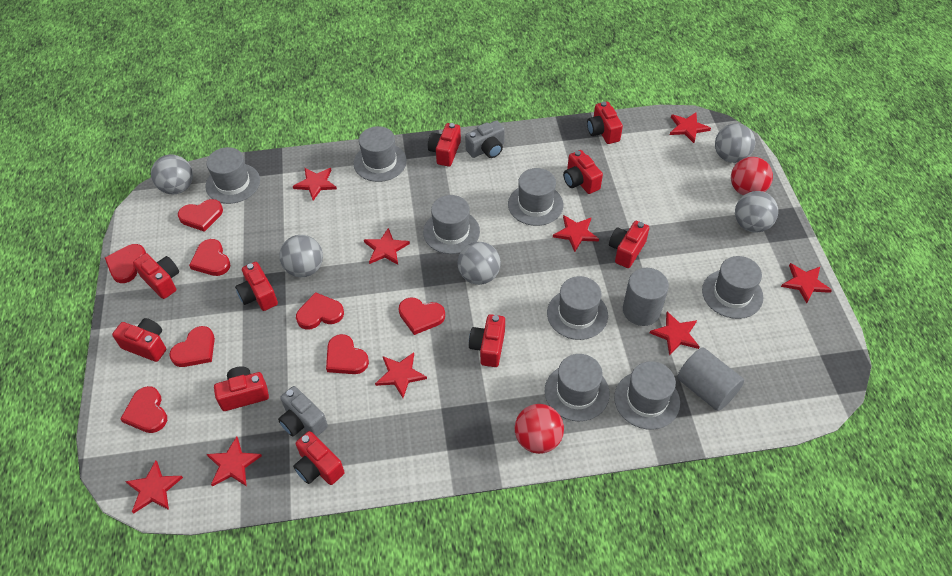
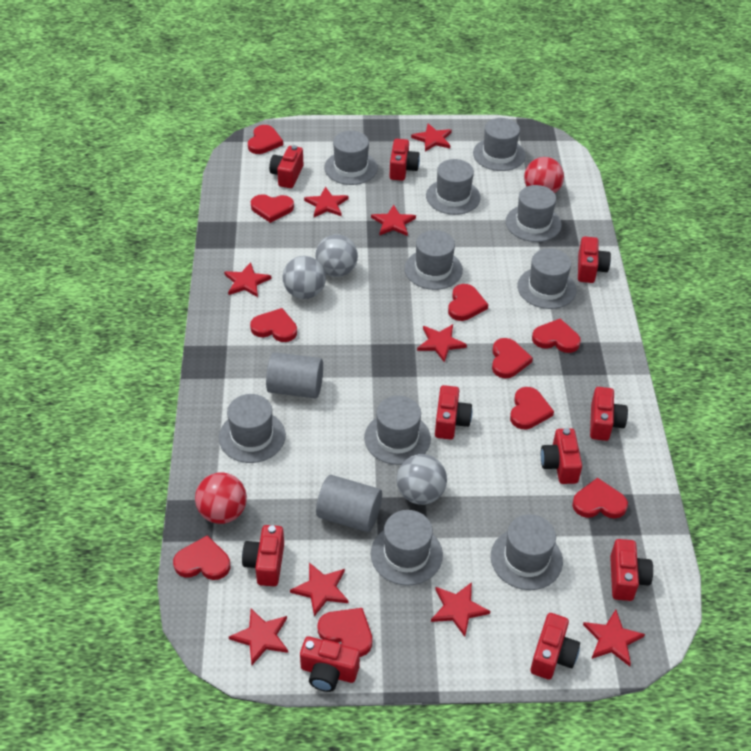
grey ball: [151,155,193,194] [279,235,323,277] [458,242,501,285] [715,123,755,163] [735,191,778,232] = 5 -> [282,256,326,299] [315,234,358,277] [397,454,447,505] = 3
grey camera: [278,386,328,437] [465,120,505,158] = 2 -> none = 0
grey hat: [205,147,260,204] [353,126,407,182] [423,195,480,254] [508,168,563,226] [545,354,610,421] [547,276,608,340] [614,361,680,430] [702,256,763,319] = 8 -> [219,394,286,463] [324,131,378,185] [364,396,431,465] [371,510,443,586] [404,230,463,290] [426,159,481,215] [473,118,526,171] [491,514,563,590] [506,185,562,242] [517,248,577,309] = 10
red heart: [105,244,146,283] [120,386,167,433] [169,326,215,367] [178,199,223,232] [189,239,231,276] [296,292,344,330] [326,334,369,374] [399,298,445,335] = 8 -> [173,535,230,580] [248,125,283,154] [250,308,297,342] [251,194,294,223] [318,608,372,657] [448,284,488,321] [492,338,533,378] [510,387,554,429] [532,318,581,353] [572,478,628,519] = 10

